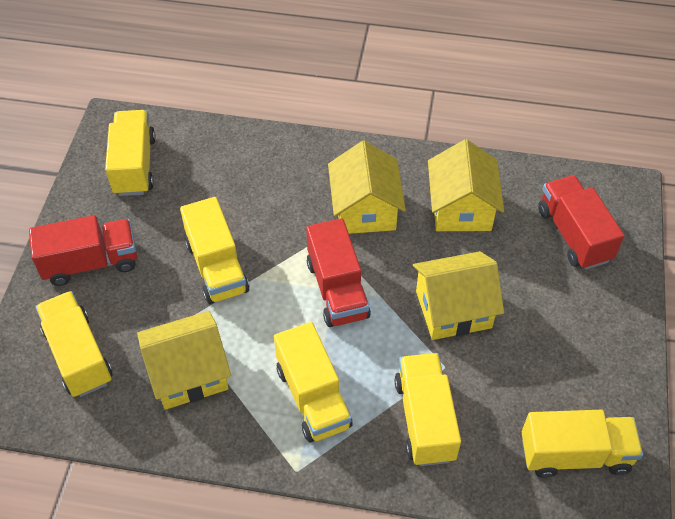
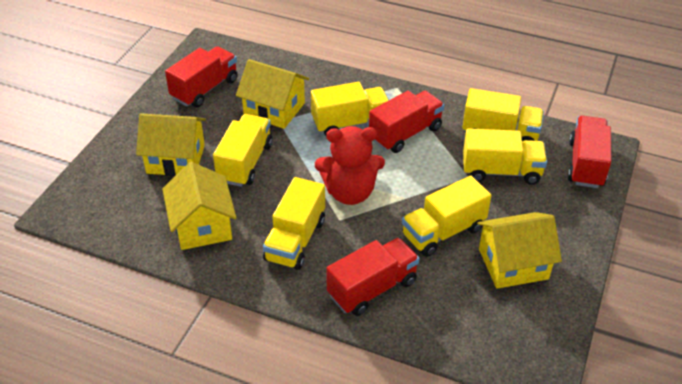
red teddy bear: none = 0 -> [315,126,385,205] = 1
red truck: [29,215,137,286] [306,218,371,327] [538,175,624,270] = 3 -> [165,46,238,107] [326,238,420,316] [369,91,444,153] [568,116,611,188] = 4

